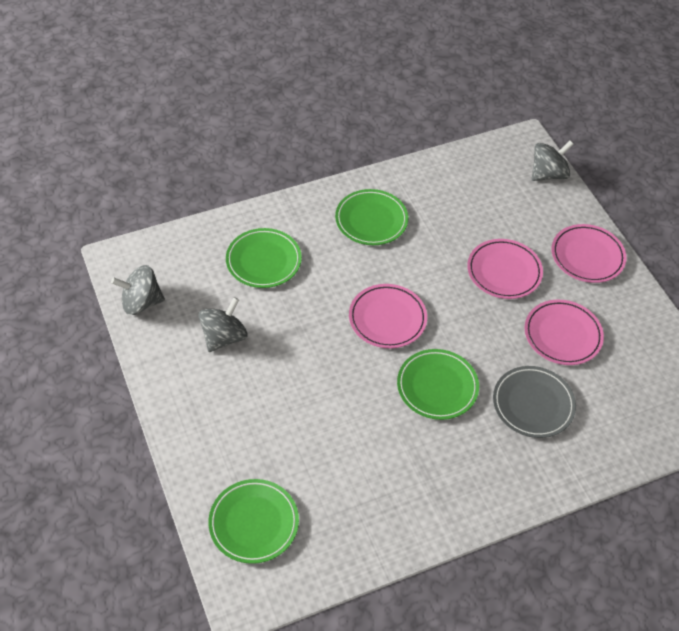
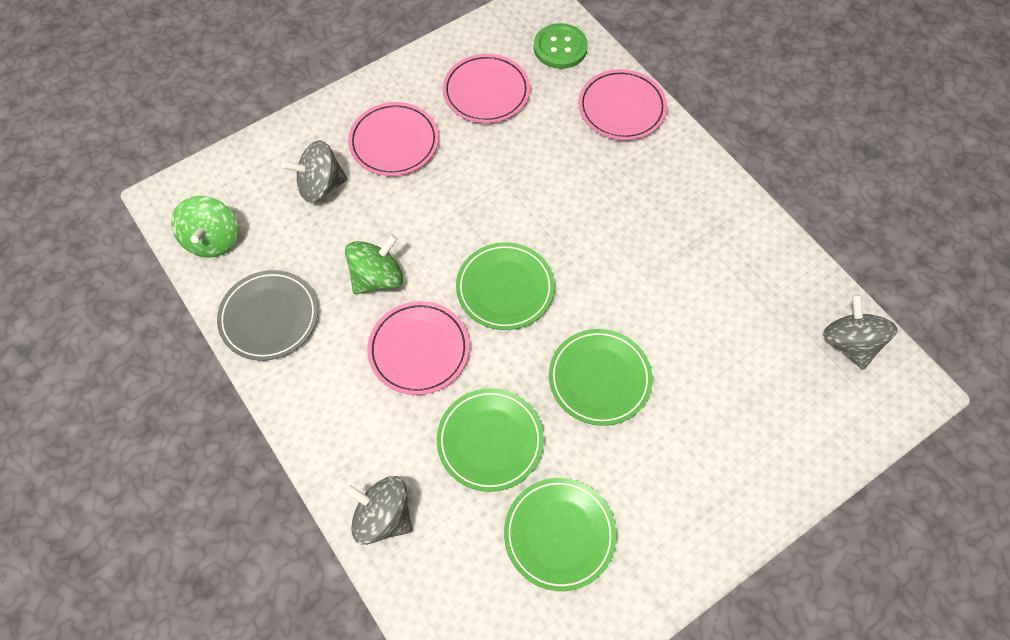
green button: none = 0 -> [534,23,588,69] = 1
green spinning top: none = 0 -> [171,196,238,258] [345,234,403,294] = 2

